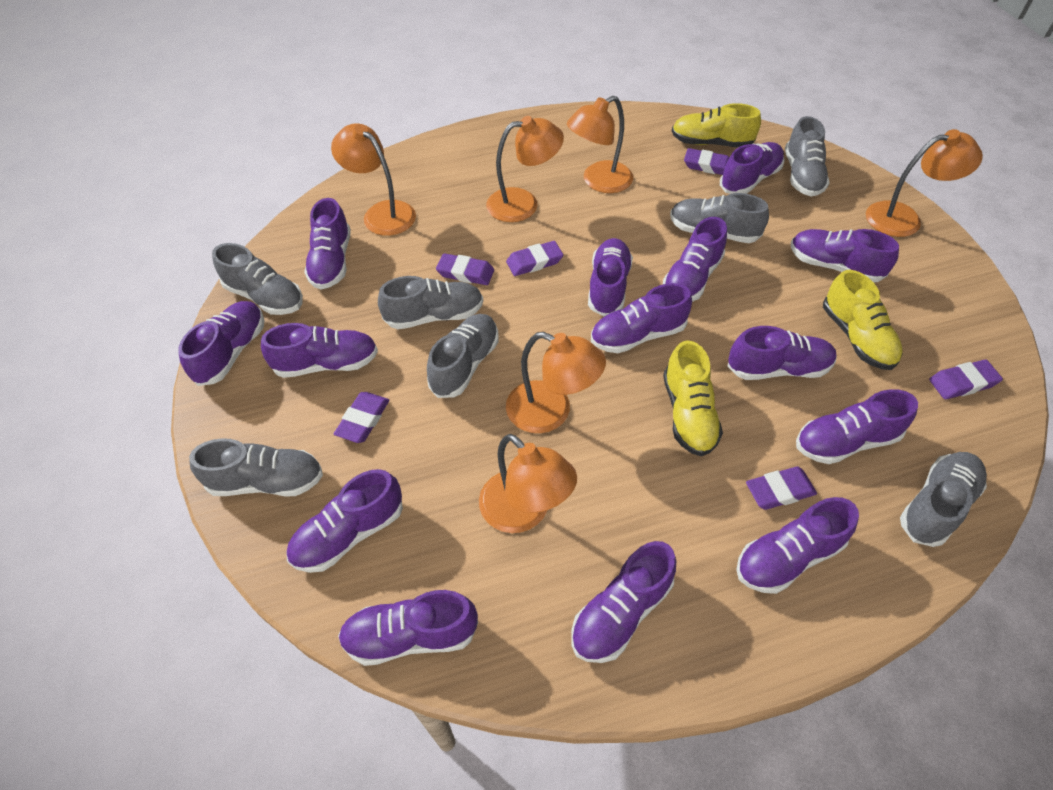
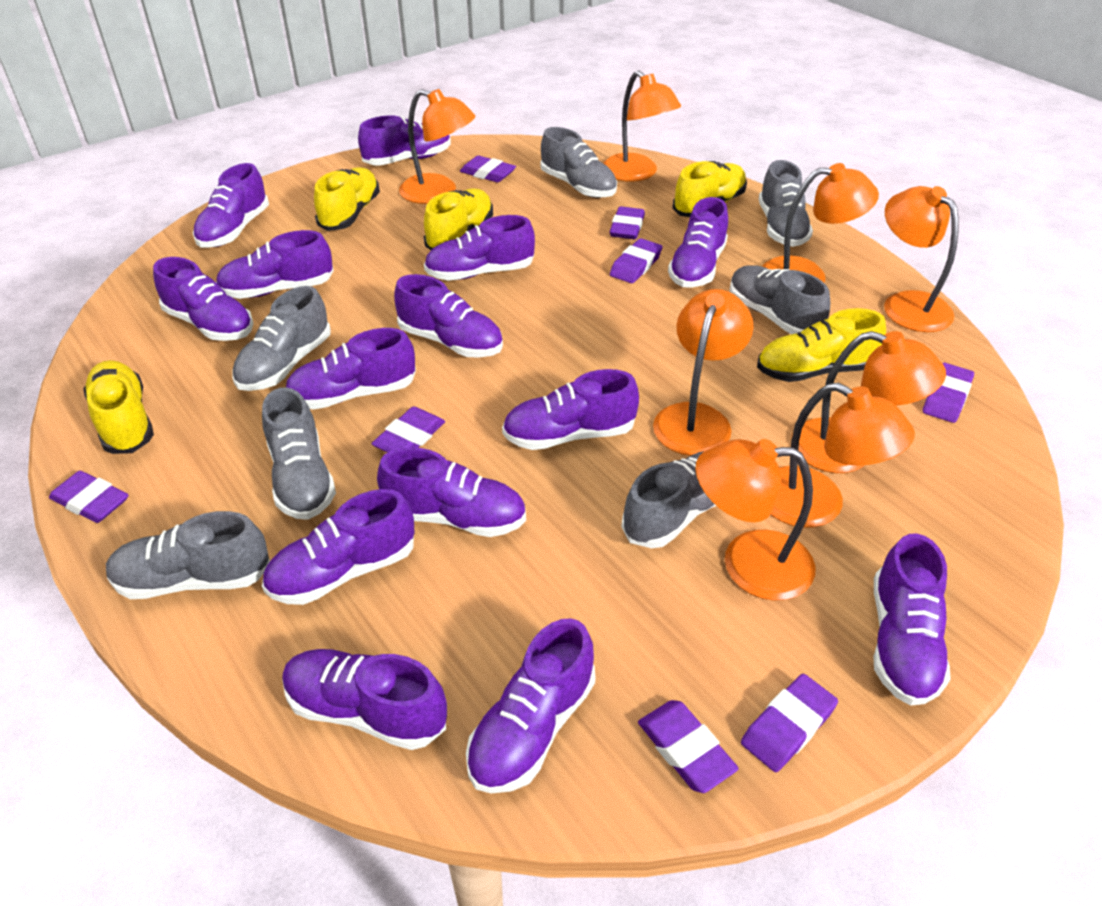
orange lamp: [331,123,416,236] [479,434,577,533] [486,116,564,222] [506,332,606,433] [567,96,633,193] [866,129,983,237] = 6 -> [399,89,475,204] [603,70,681,182] [653,289,753,456] [695,439,815,601] [762,163,879,283] [771,383,915,528] [792,331,946,473] [884,186,959,332] = 8
purple eraser: [334,392,389,443] [436,253,494,285] [506,241,563,276] [684,148,730,175] [746,466,817,510] [929,360,1003,399] = 6 -> [49,471,129,523] [372,406,445,453] [460,155,516,182] [609,206,645,239] [610,238,662,283] [638,700,738,793] [741,674,838,772] [922,363,974,423] = 8
yellow shoe: [663,340,723,456] [672,103,761,148] [823,270,903,370] = 3 -> [83,360,154,454] [314,167,380,231] [424,188,493,250] [673,161,747,217] [757,308,886,382] = 5

